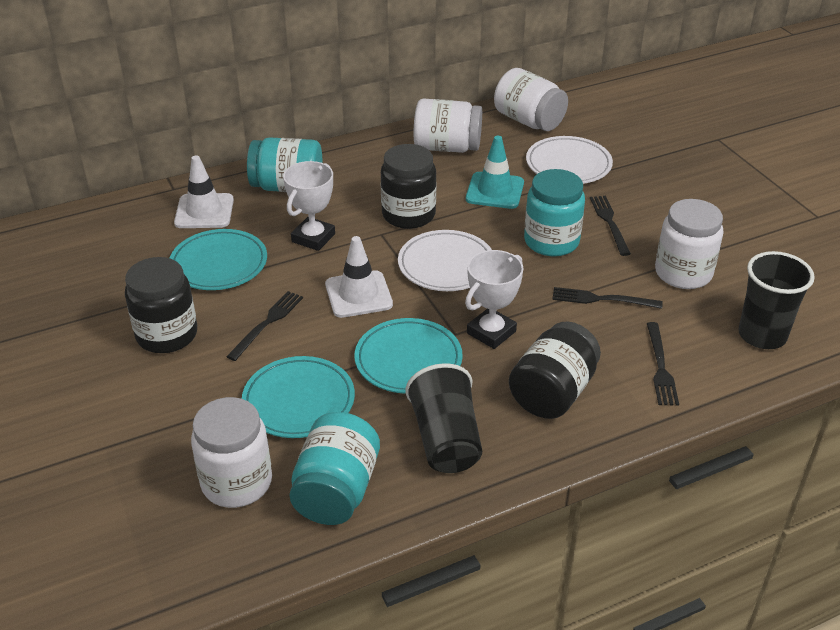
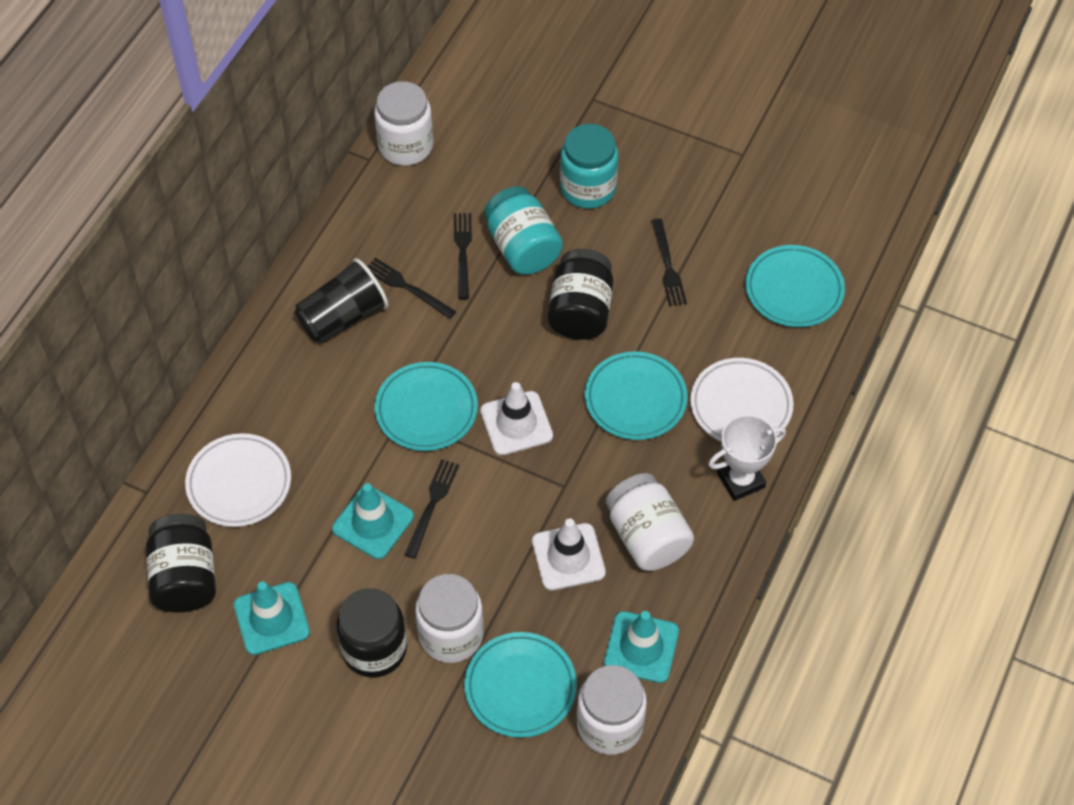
black cup: [406,363,482,473] [738,251,815,349] = 2 -> [295,258,388,344] = 1
turquoise jar: [247,137,322,192] [289,412,380,525] [524,169,585,257] = 3 -> [484,186,563,275] [560,124,618,209] = 2
turquoise plate: [170,229,267,290] [242,356,355,438] [354,318,463,394] = 3 -> [375,362,478,451] [464,632,577,738] [585,351,688,440] [746,245,845,327] = 4
turquoise traffic cone: [466,136,524,209] = 1 -> [234,581,310,655] [332,483,414,559] [604,611,679,683] = 3
white trophy: [283,161,335,251] [465,250,523,349] = 2 -> [708,415,786,501] = 1

